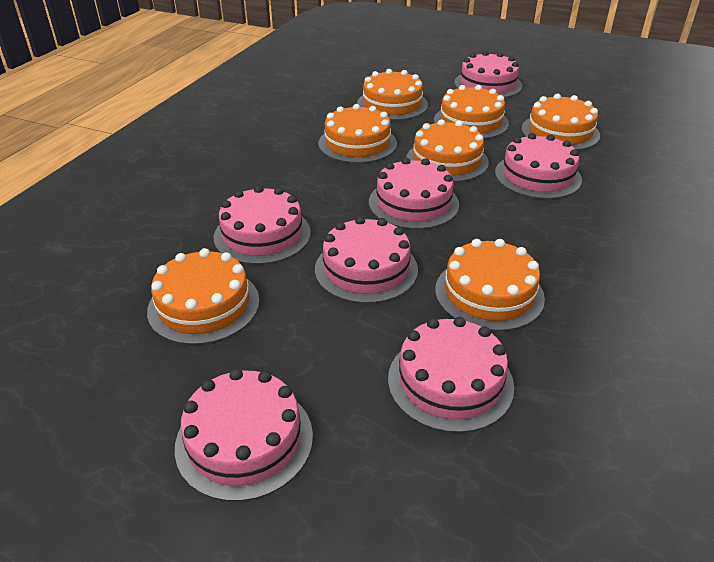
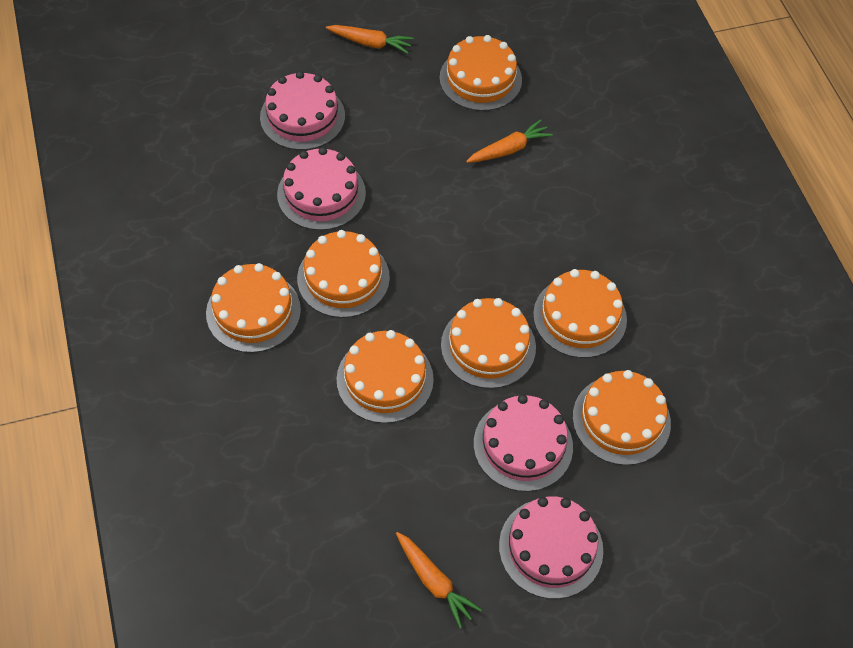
orange carrot: none = 0 -> [326,25,414,54] [396,532,482,628] [466,119,553,163] = 3
pink cake: [175,369,313,502] [214,185,311,265] [315,216,418,304] [369,158,459,229] [388,317,514,433] [454,51,522,98] [495,133,582,199] = 7 -> [260,71,345,150] [277,147,366,230] [474,394,573,492] [499,496,603,599] = 4

